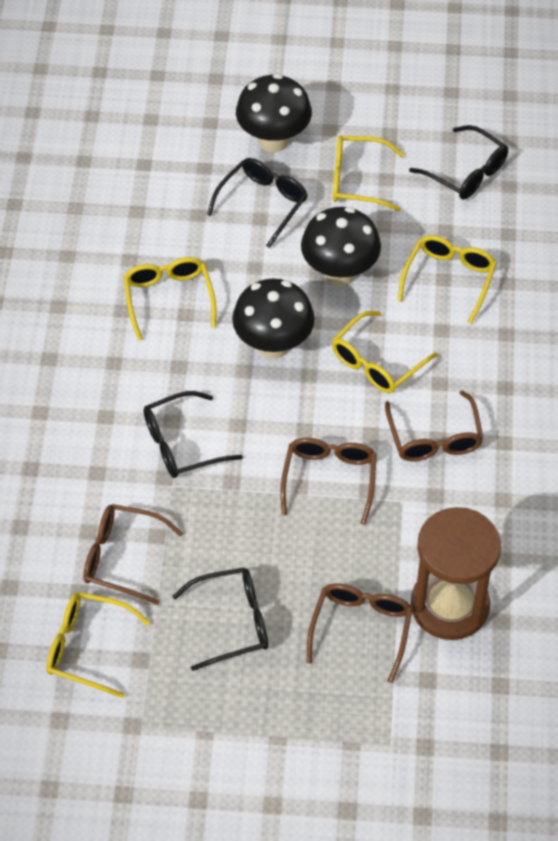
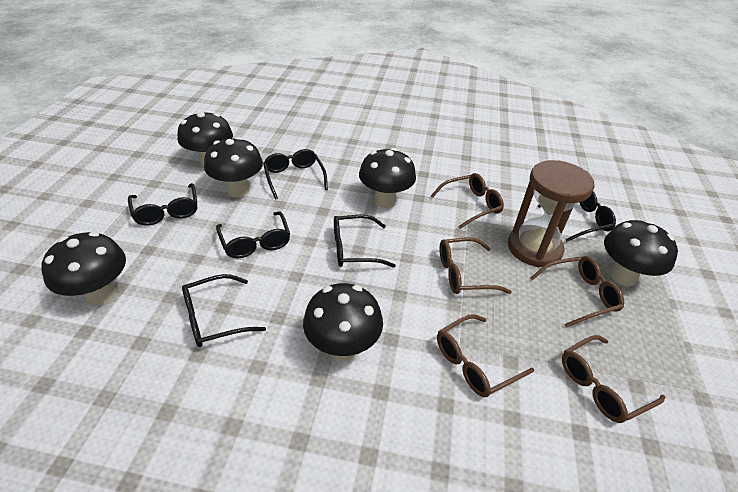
black glasses: [143,391,243,478] [172,568,268,671] [207,158,308,248] [409,125,508,199] = 4 -> [128,183,197,226] [182,274,266,347] [216,211,290,258] [263,149,328,200] [334,215,396,268] [538,192,616,242] = 6
black mushroom: [232,279,315,359] [236,74,312,152] [301,207,381,286] = 3 -> [41,232,126,306] [178,111,233,167] [204,137,263,197] [303,283,383,361] [359,148,416,208] [604,220,678,286] = 6
brown glasses: [83,504,183,605] [280,438,376,525] [307,583,413,683] [385,390,484,461] = 4 -> [431,173,504,229] [437,314,534,397] [439,237,511,294] [531,256,624,328] [562,335,665,423] = 5
yellow glasses: [46,592,151,698] [124,257,216,341] [332,311,438,393] [333,136,404,211] [398,235,497,324] = 5 -> none = 0

